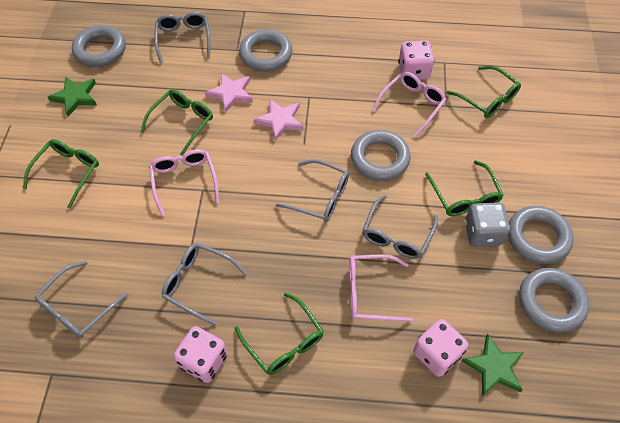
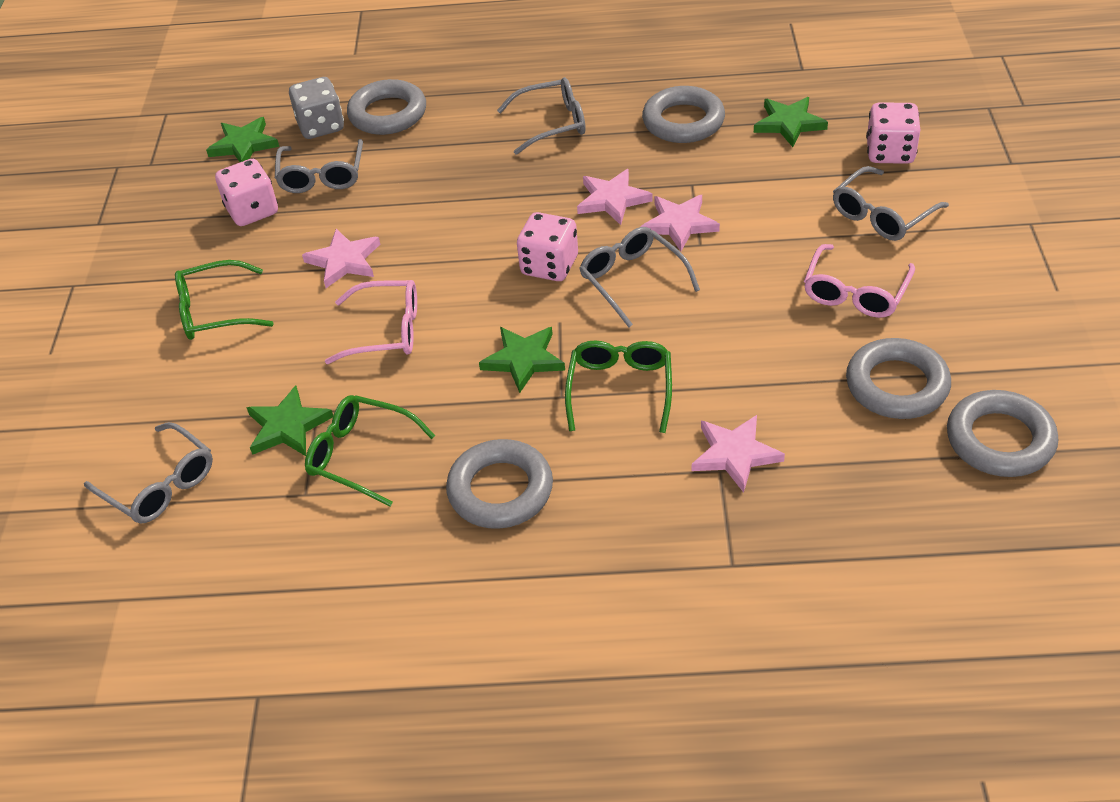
green glasses: [23,139,99,209] [140,89,213,156] [235,293,324,375] [425,160,504,216] [447,66,521,118] = 5 -> [175,260,274,340] [305,395,436,507] [565,340,672,433] = 3
green star: [48,76,97,116] [461,334,524,396] = 2 -> [206,117,279,162] [246,385,333,456] [479,327,565,393] [754,97,828,147] = 4
pink glasses: [149,149,219,216] [349,254,413,322] [373,72,447,137] = 3 -> [325,280,417,364] [804,244,915,318] = 2
pink star: [205,73,253,113] [254,99,303,141] = 2 -> [302,229,380,288] [577,169,653,225] [640,195,720,251] [692,415,785,493] = 4

